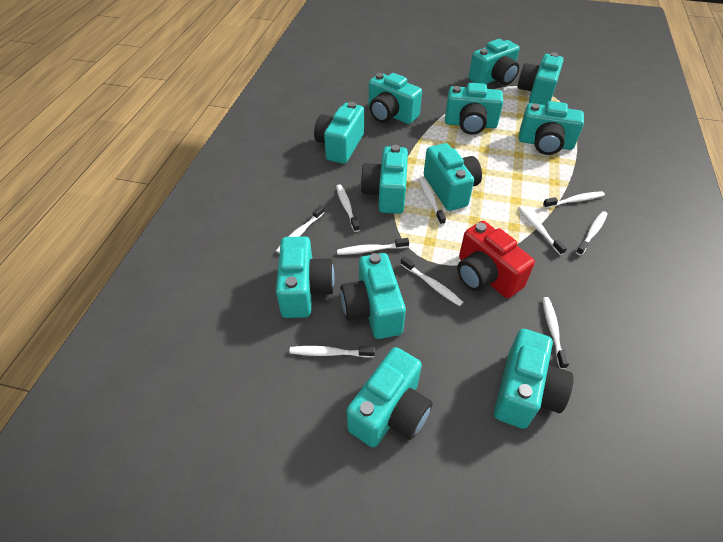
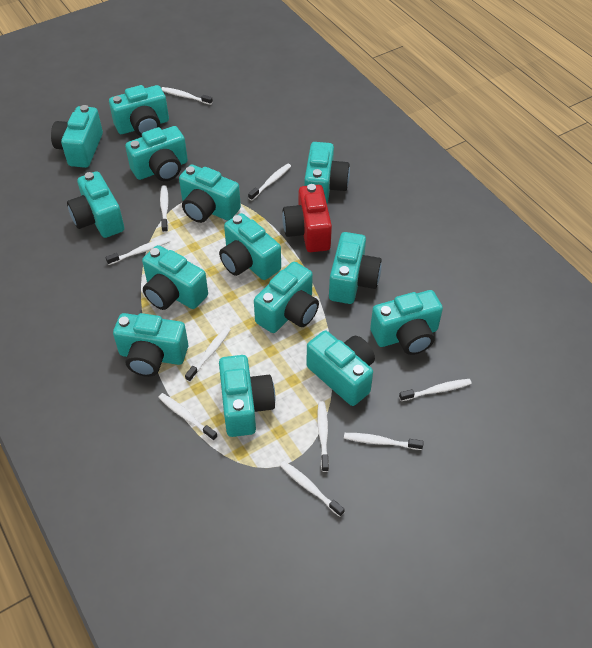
turquoise camera: [276,236,335,318] [314,102,364,164] [341,253,406,339] [346,347,433,448] [360,145,408,214] [369,73,422,124] [424,143,482,211] [445,83,503,135] [469,39,520,85] [494,329,573,429] [518,52,564,105] [519,101,584,155] = 12 -> [51,105,103,168] [67,171,124,238] [109,85,169,137] [113,313,188,377] [125,126,188,181] [142,245,208,310] [179,165,241,223] [219,213,281,280] [219,355,276,437] [254,262,319,333] [304,142,350,203] [306,331,375,406] [329,232,382,304] [370,290,443,355] = 14

